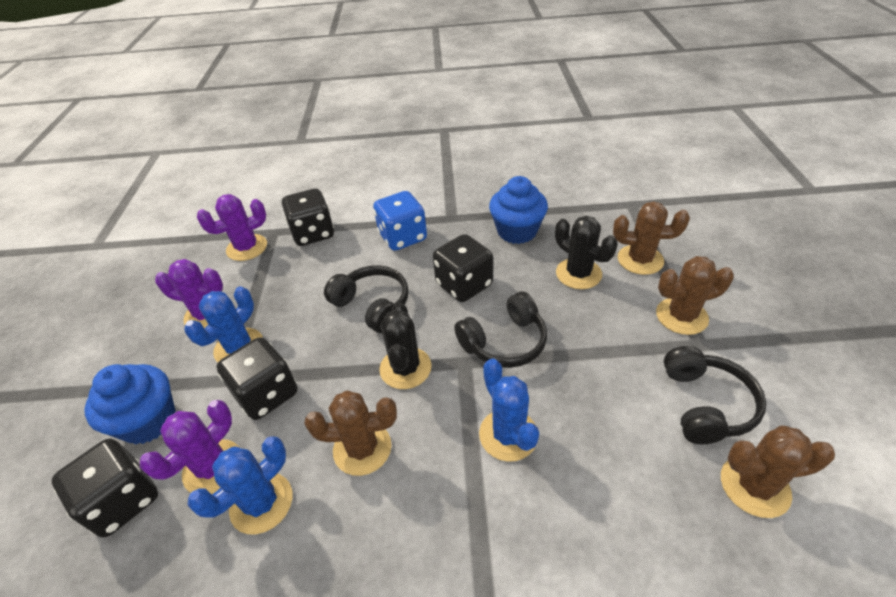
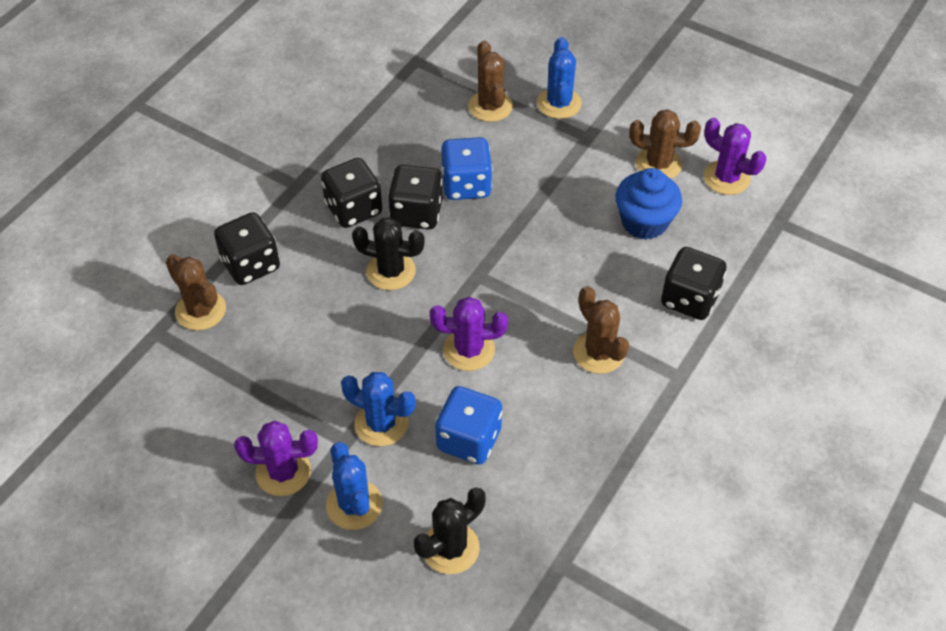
black headphones: [324,265,409,333] [454,291,547,368] [664,346,766,444] = 3 -> none = 0
blue cupcake: [84,364,176,444] [489,176,548,244] = 2 -> [615,168,682,240] = 1
blue dice: [373,191,427,251] = 1 -> [435,386,502,464] [441,137,493,200] = 2

